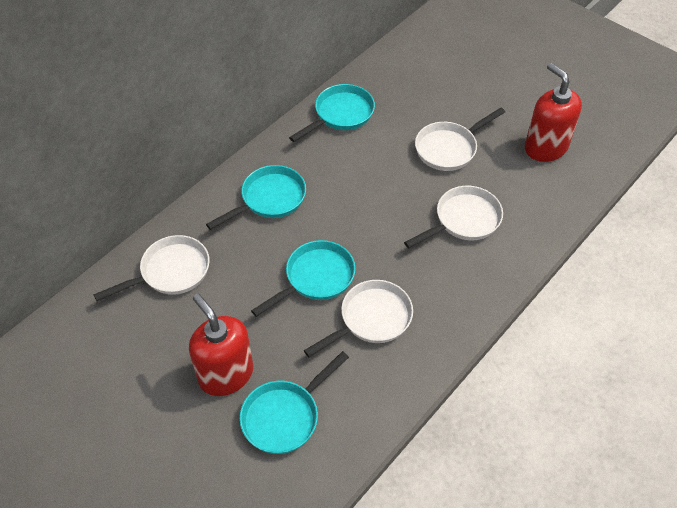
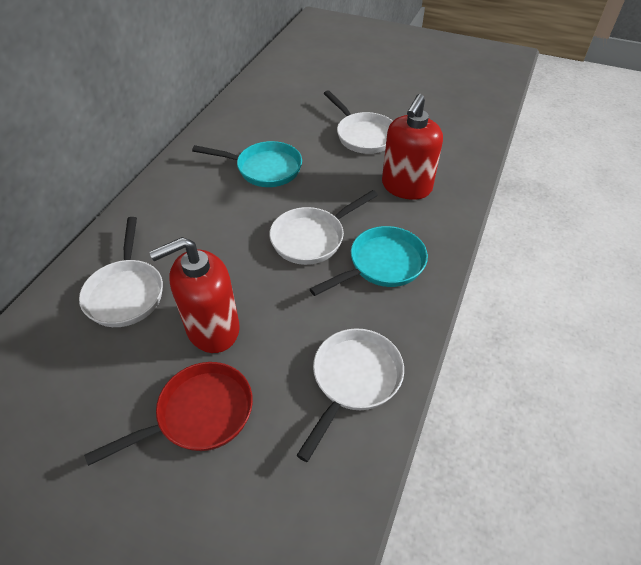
red pan: none = 0 -> [84,362,253,466] = 1
turquoise pan: [206,165,306,230] [240,351,349,454] [251,240,355,317] [289,84,375,142] = 4 -> [192,141,302,187] [310,226,428,296] = 2

